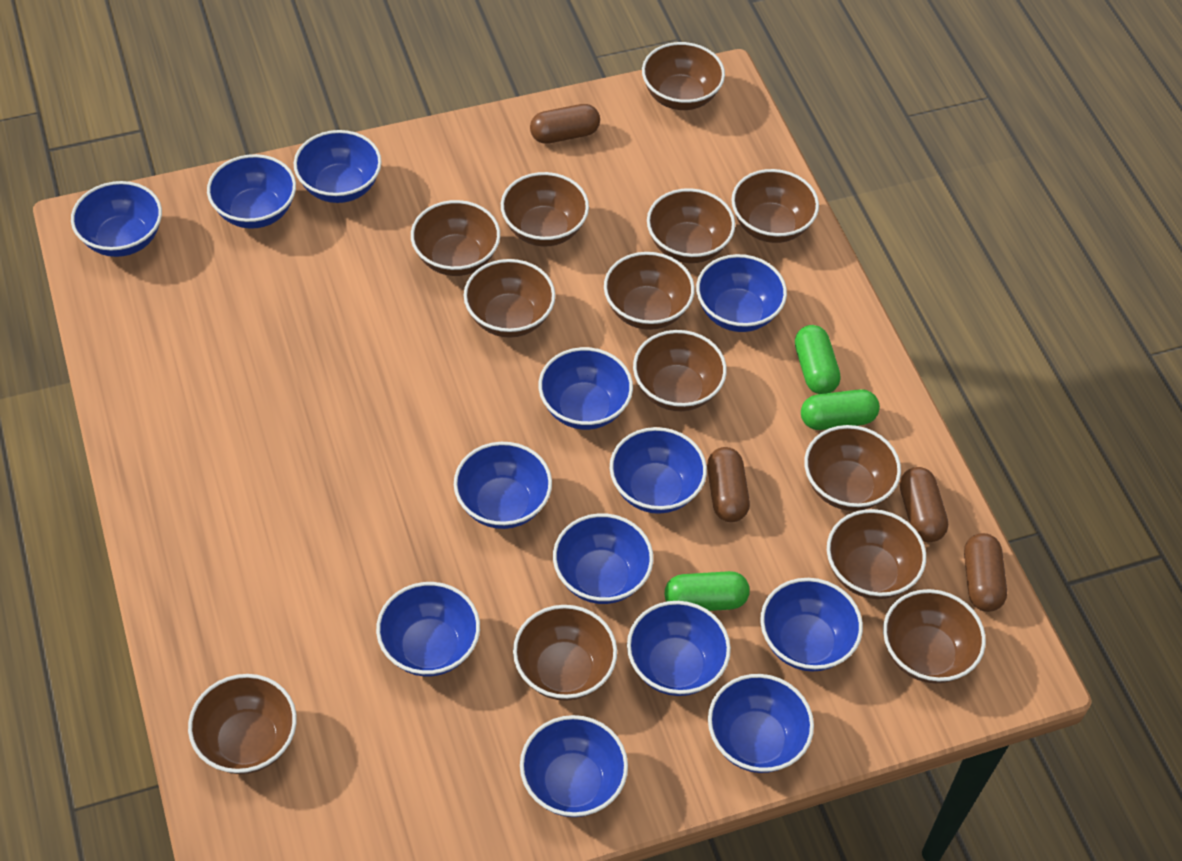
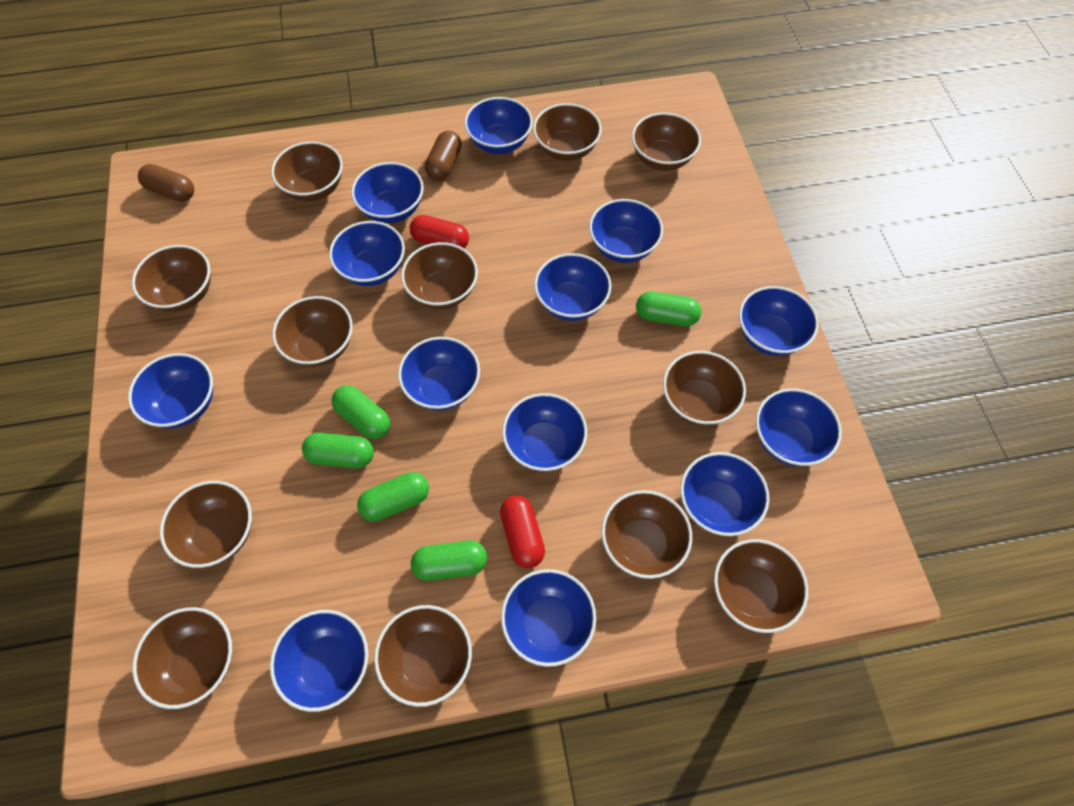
brown bowl: [188,674,297,774] [411,200,500,276] [464,259,555,338] [501,172,589,246] [513,605,617,701] [604,252,695,330] [633,330,727,411] [642,42,725,110] [647,188,735,263] [731,169,819,243] [804,425,901,511] [827,509,926,599] [883,589,986,683] = 13 -> [132,245,211,312] [132,607,232,709] [160,481,252,568] [271,141,343,202] [272,296,353,367] [374,605,472,707] [401,242,478,309] [533,103,602,161] [602,490,692,579] [632,112,701,171] [663,351,746,426] [714,539,808,633] = 12
brown capsule: [530,104,600,144] [707,447,750,522] [900,467,948,542] [964,533,1007,612] = 4 -> [138,164,194,202] [425,131,462,181] = 2
green capsule: [665,571,750,611] [795,325,840,394] [801,389,880,430] = 3 -> [302,433,374,468] [331,385,390,439] [357,472,429,521] [411,541,487,581] [636,292,701,326] = 5
red capsule: none = 0 -> [410,215,469,248] [500,495,545,568] = 2

